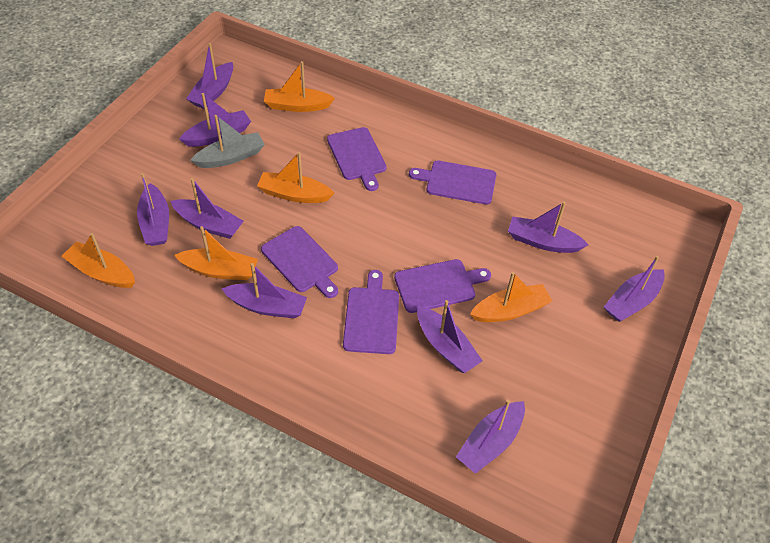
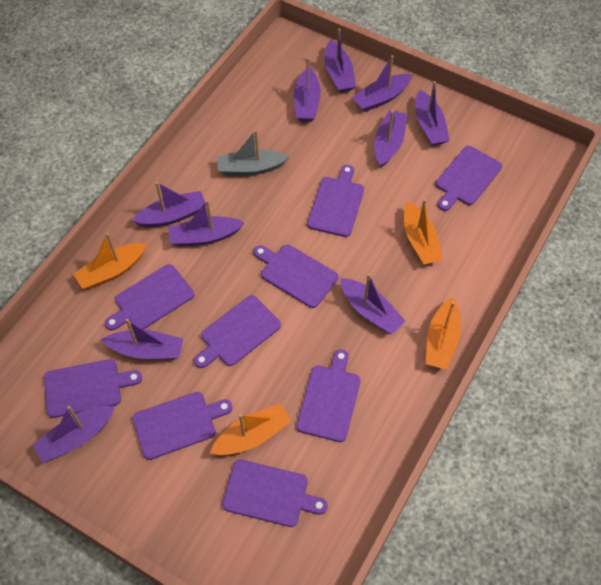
orange boat: [61,233,135,288] [174,226,258,280] [257,152,334,203] [264,61,335,112] [470,272,552,322] = 5 -> [73,233,147,289] [210,403,291,455] [404,199,443,264] [426,297,461,370] = 4
purple boat: [137,173,169,246] [170,178,244,239] [179,93,251,147] [186,43,233,109] [222,263,307,319] [417,300,482,373] [456,399,525,474] [508,202,589,253] [604,256,665,322] = 9 -> [33,406,115,463] [101,319,183,359] [132,182,207,227] [168,200,245,247] [294,57,321,122] [325,29,356,93] [340,273,406,335] [352,55,412,112] [375,110,407,167] [415,81,450,146] = 10
purple cutting board: [261,226,338,298] [327,127,387,191] [343,270,399,354] [394,259,491,313] [409,160,496,205] = 5 -> [44,359,142,418] [105,264,194,330] [132,392,233,460] [194,295,281,368] [222,459,328,527] [254,244,339,308] [296,349,361,442] [307,165,364,237] [436,146,502,211] = 9

